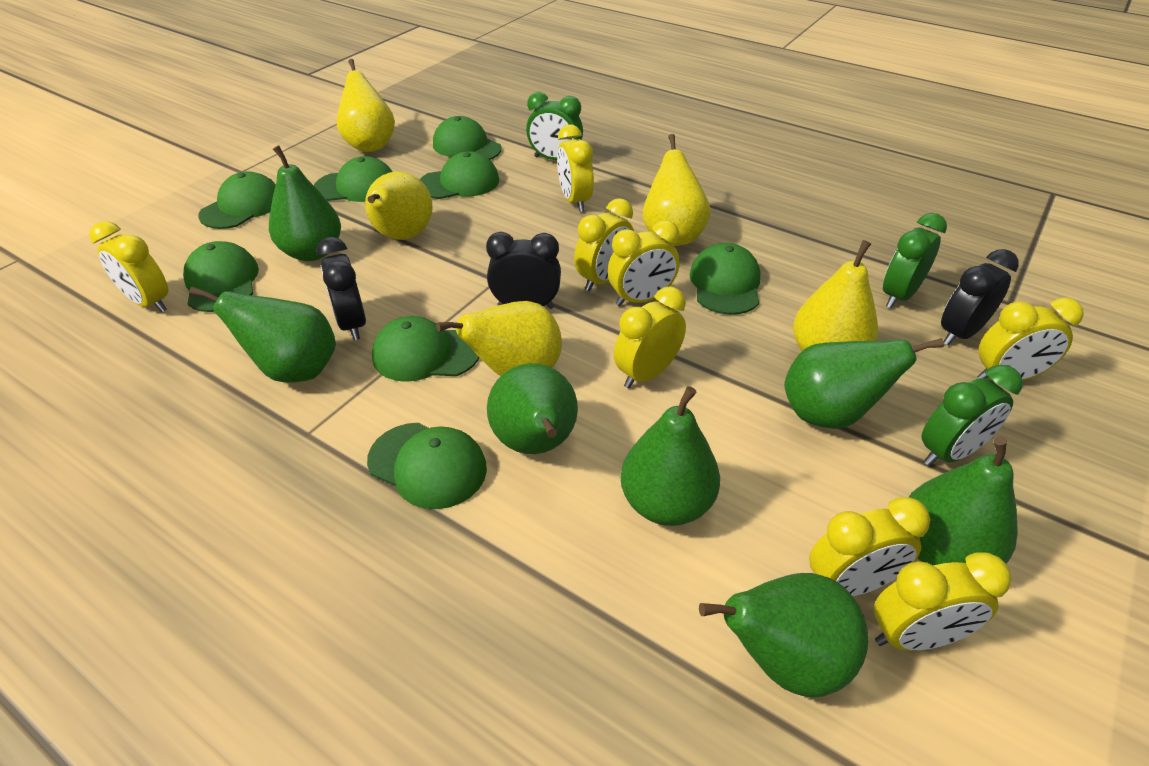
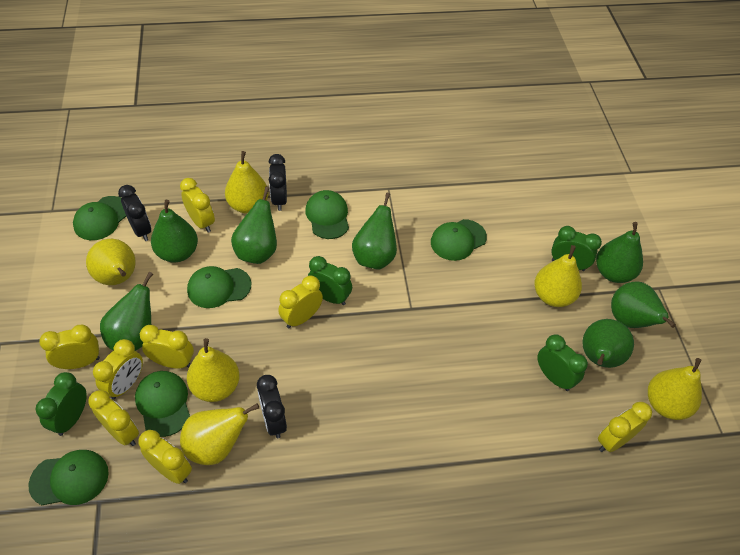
green cap: [183,241,259,312] [198,171,276,229] [314,156,393,202] [367,423,487,509] [372,316,479,382] [420,151,499,199] [433,116,502,160] [690,243,760,315] = 8 -> [28,450,109,505] [73,196,127,240] [135,371,190,437] [187,266,251,308] [305,190,349,239] [431,219,487,261] = 6
green clock: [526,92,583,160] [883,213,947,308] [921,365,1023,466] = 3 -> [36,372,87,436] [308,256,352,305] [537,334,588,391] [551,226,602,271] = 4
yellow pear: [337,59,395,152] [365,172,433,240] [436,301,562,376] [643,134,711,246] [793,240,878,351] = 5 -> [86,239,136,285] [180,403,259,465] [187,338,240,402] [225,151,268,214] [534,245,582,307] [648,358,702,420] = 6

